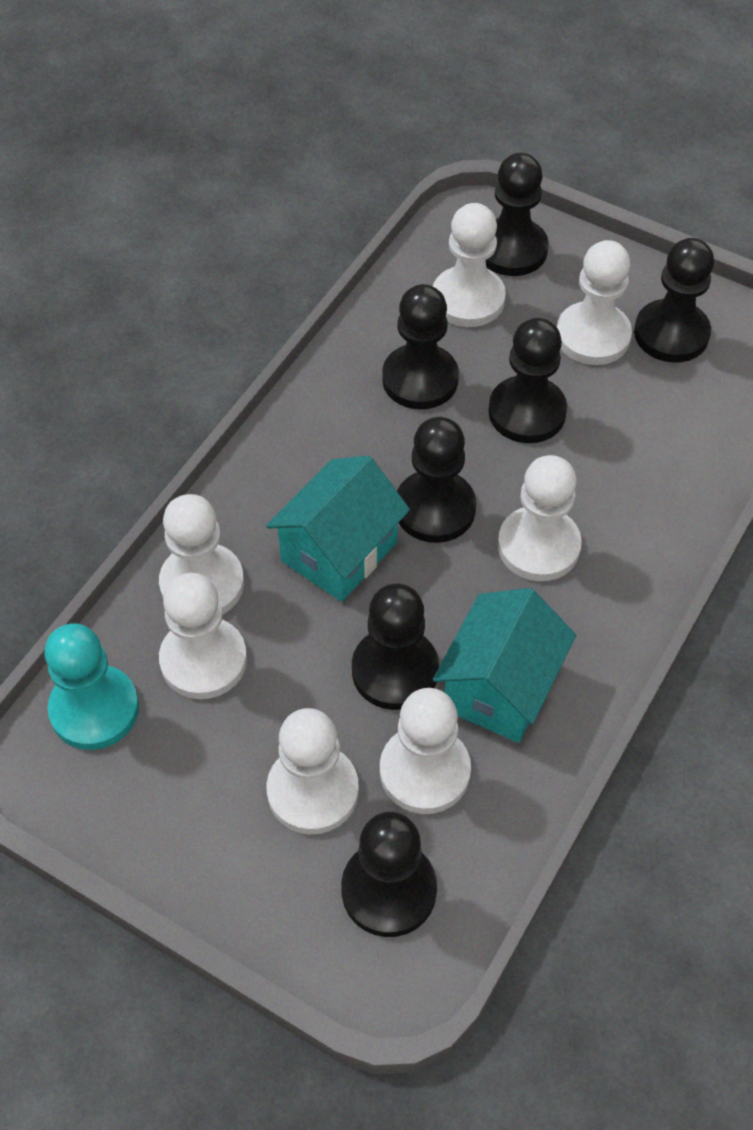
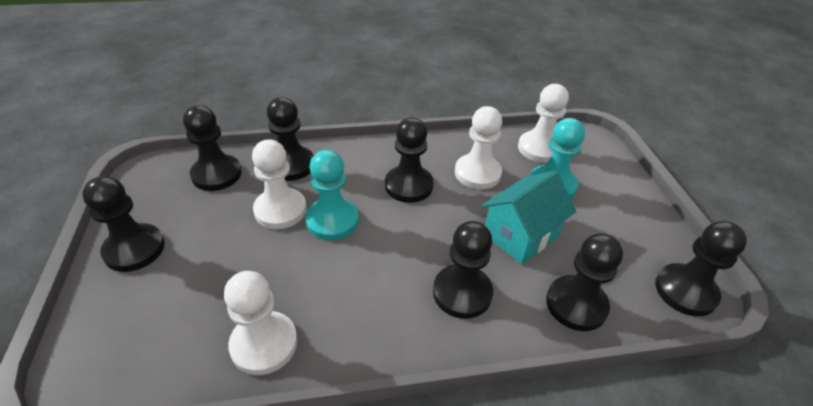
turquoise house: [266,456,410,602] [433,588,576,743] = 2 -> [482,171,576,264] = 1
turquoise pawn: [44,623,139,750] = 1 -> [305,150,359,240] [530,118,585,199] = 2
white pawn: [159,494,244,614] [159,573,247,699] [267,708,359,834] [380,688,471,814] [433,203,506,327] [498,455,582,581] [557,240,632,365] = 7 -> [224,271,298,375] [252,139,307,229] [455,106,502,189] [518,84,569,163] = 4

